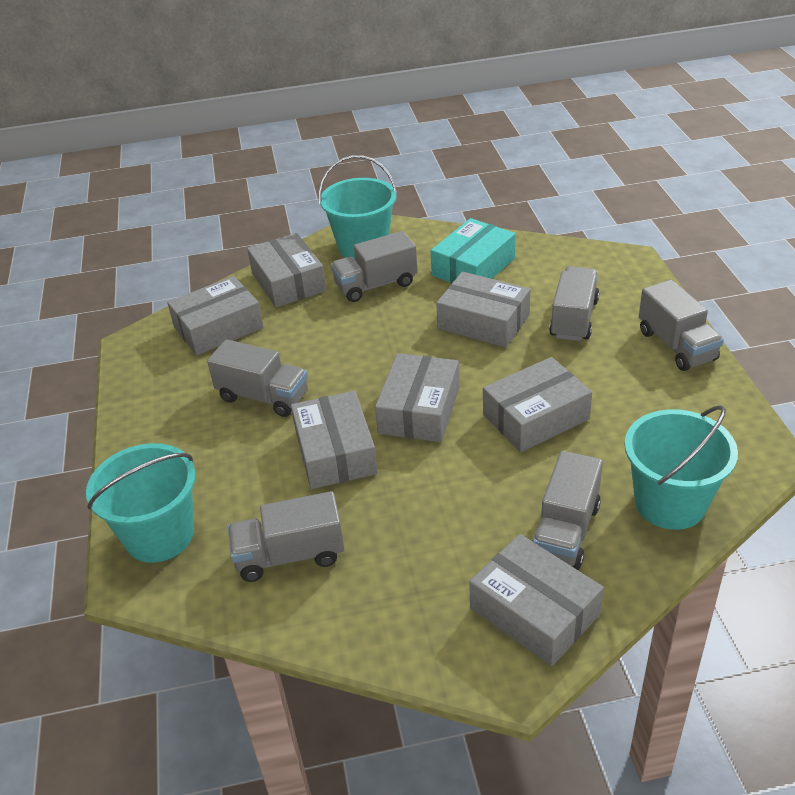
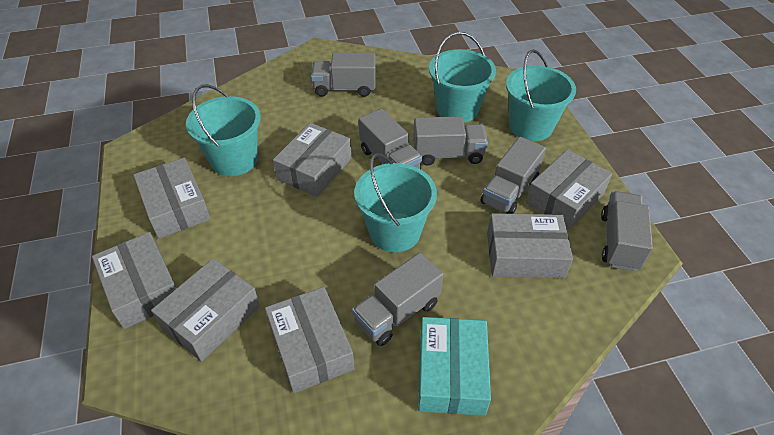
turquoise bucket: [86,443,195,563] [319,155,397,259] [624,405,738,530] = 3 -> [186,84,261,176] [354,153,437,252] [429,32,496,122] [506,49,576,141] = 4

